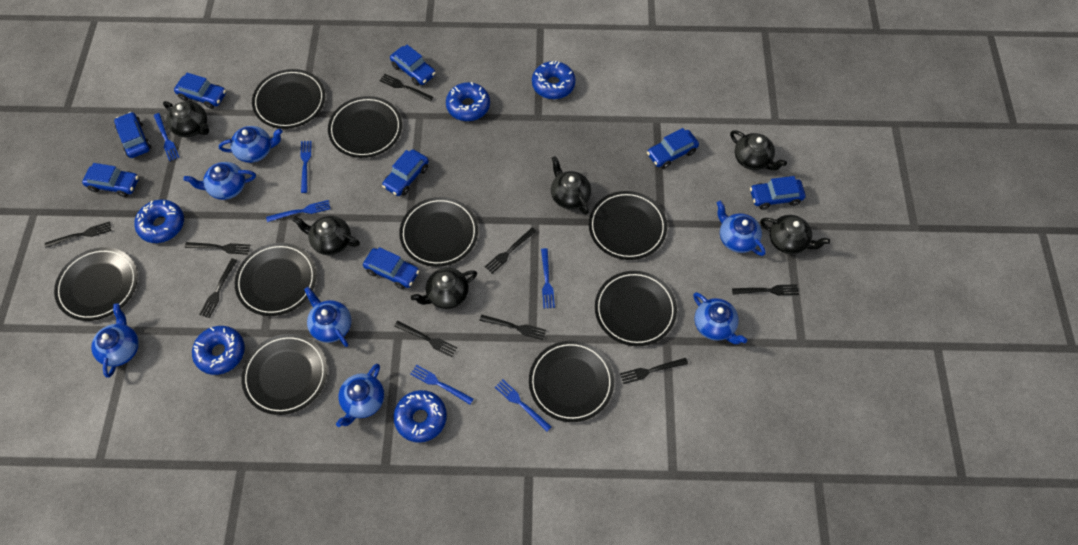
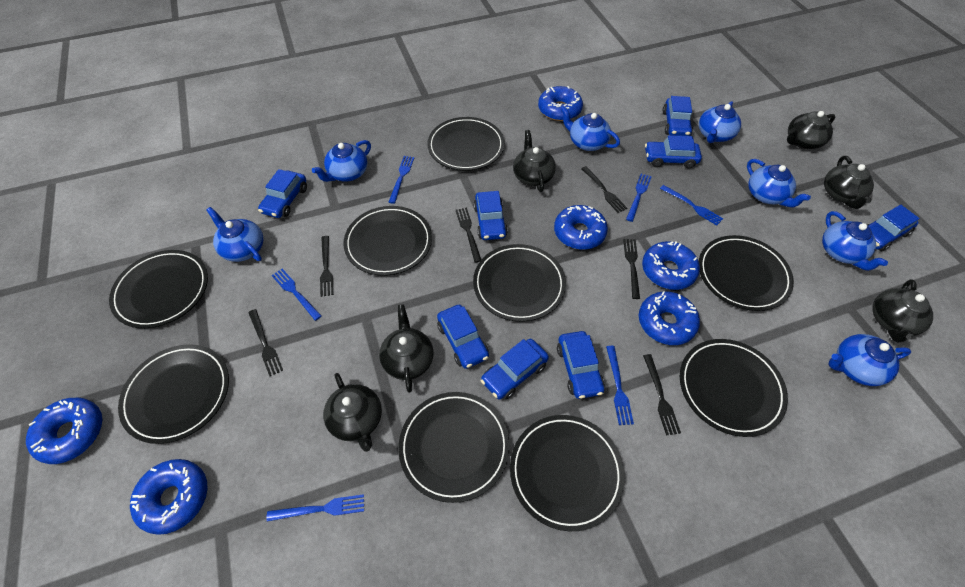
black fork: [45,221,112,248] [185,242,250,255] [199,258,237,318] [379,74,433,101] [394,321,457,357] [479,315,546,340] [485,228,537,274] [620,358,688,384] [732,284,799,296] = 9 -> [248,309,283,376] [320,236,334,297] [456,208,481,263] [581,166,627,213] [623,239,640,299] [643,354,681,435] = 6
blue donut: [135,200,184,243] [192,326,245,375] [393,390,447,443] [446,82,490,121] [532,61,576,99] = 5 -> [26,398,102,464] [130,459,208,535] [538,86,583,121] [554,205,608,250] [639,291,700,345] [642,241,700,290] = 6

